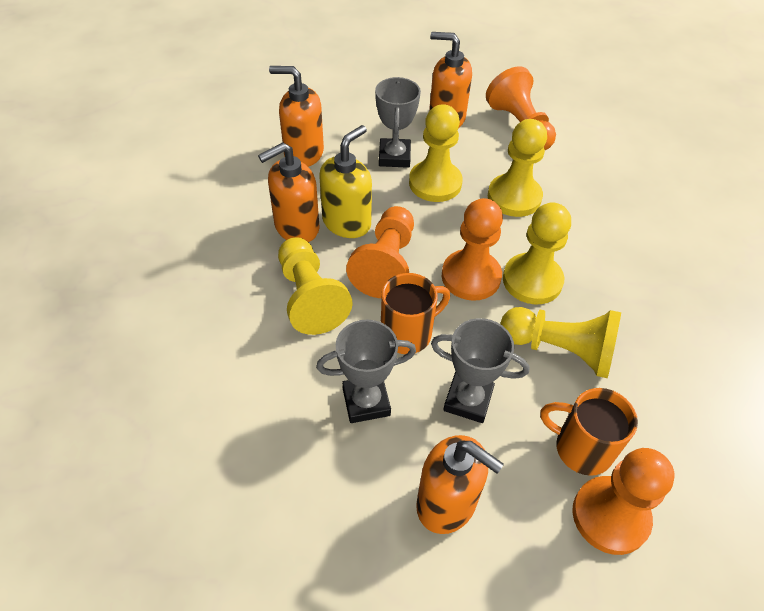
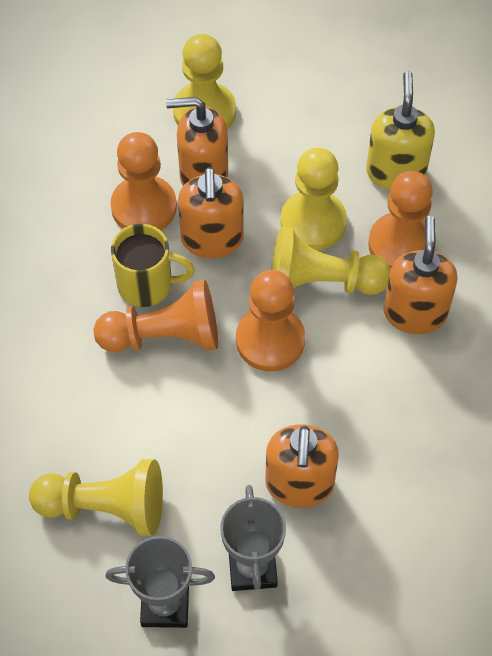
grey trophy: [316,320,416,423] [375,77,421,168] [431,318,530,423] = 3 -> [106,536,215,628] [220,485,286,591] = 2
orange mug: [381,273,450,354] [540,388,638,476] = 2 -> none = 0
yellow mug: none = 0 -> [111,224,195,307] = 1
yellow pawn: [278,237,353,335] [409,104,463,202] [488,119,547,217] [501,307,621,378] [503,202,571,304] = 5 -> [29,459,163,536] [173,34,236,129] [271,226,391,295] [280,148,347,250] = 4

